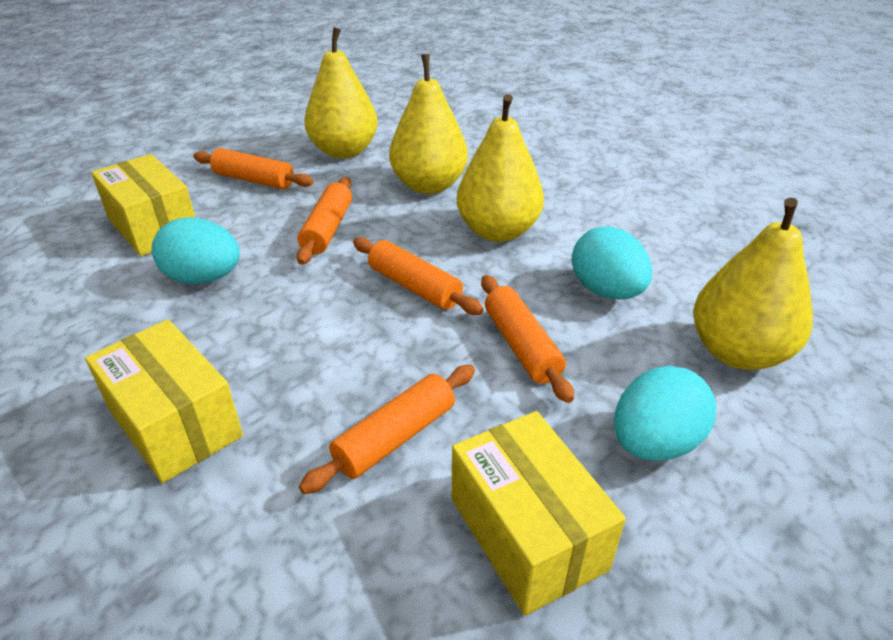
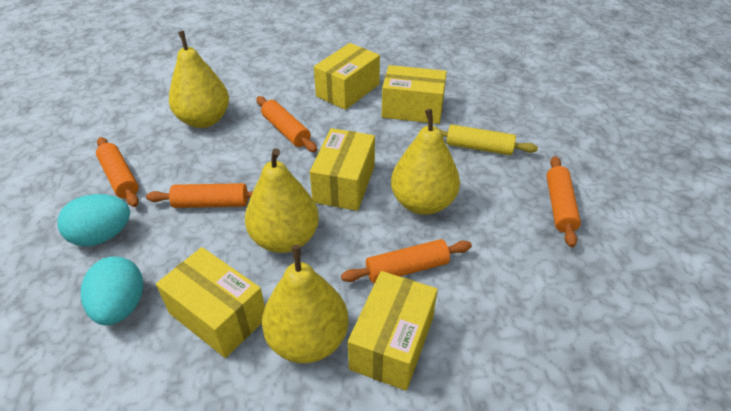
turquoise egg: [152,217,240,284] [571,226,652,300] [614,366,716,461] = 3 -> [58,194,130,247] [81,257,143,325] = 2
yellow box: [85,319,243,483] [91,154,195,256] [452,411,626,616] = 3 -> [156,247,265,358] [310,128,375,211] [314,43,380,110] [348,271,438,391] [382,65,447,124] = 5
yellow rolling pin: none = 0 -> [439,125,538,155] = 1

